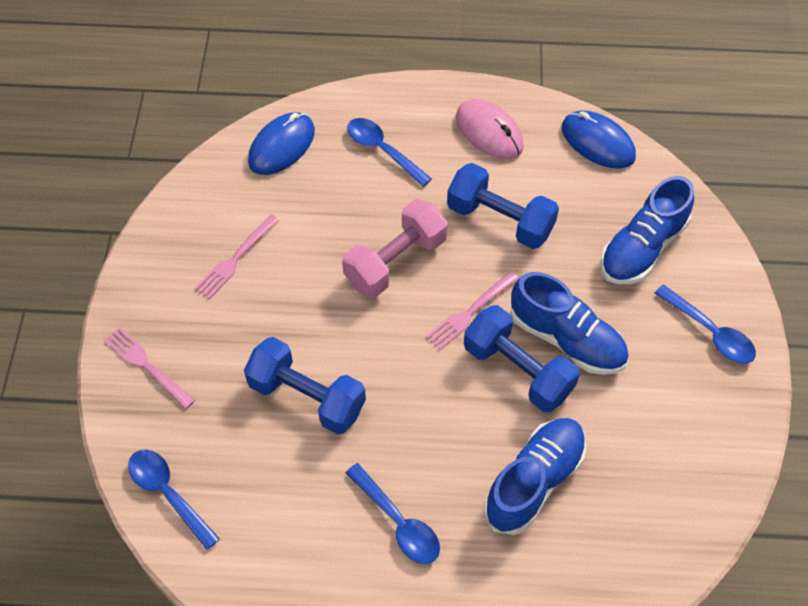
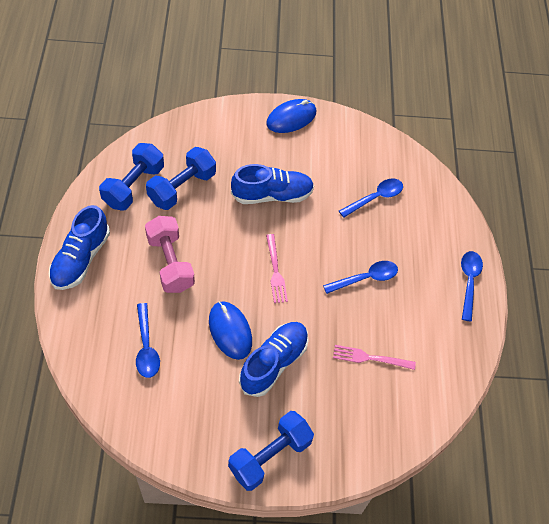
pink fork: [104,327,195,409] [194,214,279,299] [426,271,519,350] = 3 -> [266,234,288,303] [333,345,416,370] = 2
pink mouse: [456,99,524,159] = 1 -> none = 0

